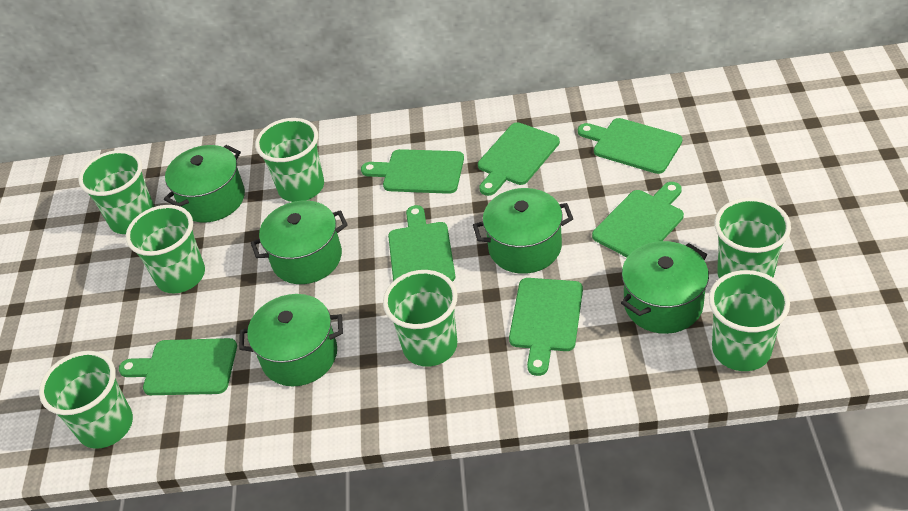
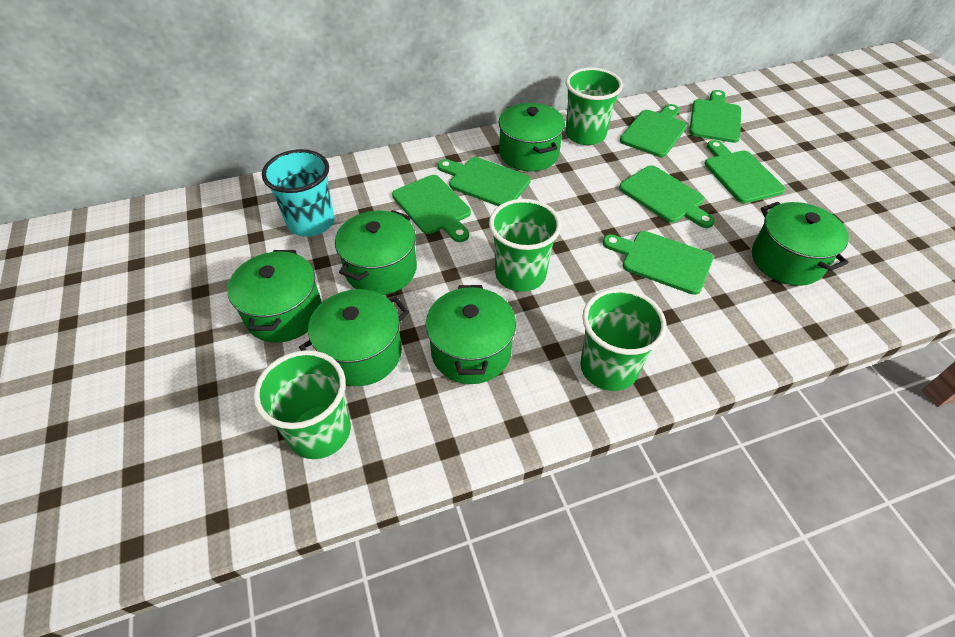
green cup: [39,351,133,449] [78,150,155,234] [126,205,205,293] [255,118,324,202] [383,270,458,367] [708,270,790,371] [714,198,791,278] = 7 -> [253,350,351,459] [489,199,561,292] [565,67,623,145] [580,288,666,391] = 4
green pot: [164,145,245,223] [239,294,343,386] [251,201,348,284] [473,188,573,274] [621,241,709,334] = 5 -> [227,250,322,343] [299,289,409,386] [335,210,417,295] [426,285,516,384] [498,103,565,171] [752,202,849,286] = 6
turquoise cup: none = 0 -> [262,149,335,237] = 1

